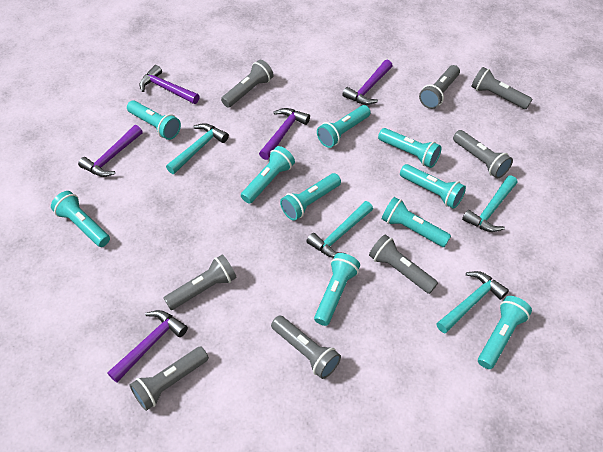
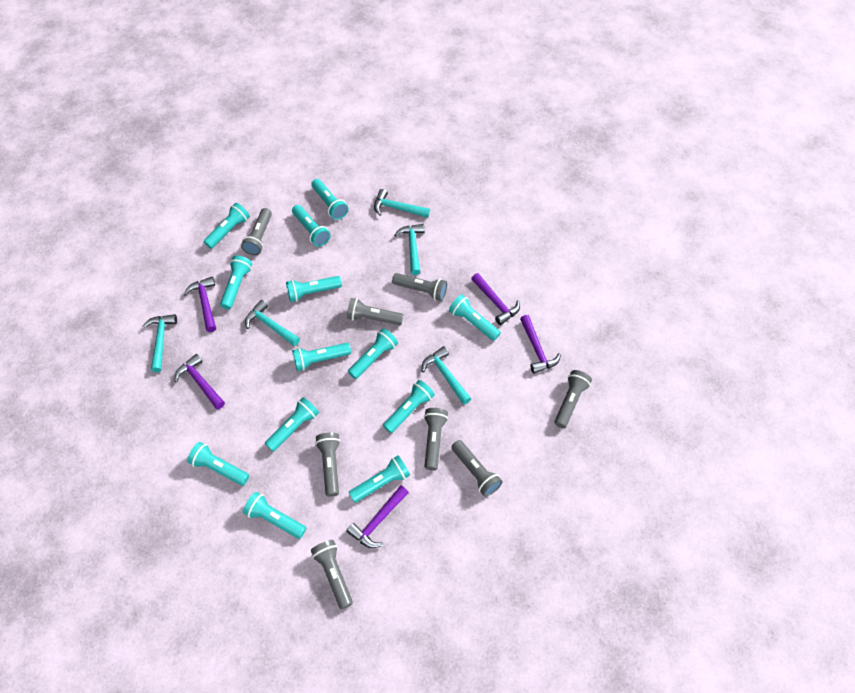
turquoise flashlight: [51,191,110,247] [127,100,181,140] [241,146,295,204] [280,173,341,221] [314,253,360,326] [317,105,371,148] [378,128,442,168] [382,197,451,247] [400,164,466,209] [478,296,532,369] = 10 -> [187,442,249,486] [204,203,250,249] [220,255,252,309] [243,492,306,539] [265,397,319,451] [286,276,342,302] [292,205,331,247] [292,343,351,371] [311,179,348,220] [348,328,398,379] [349,455,410,503] [383,380,435,433] [449,295,501,341] = 13
turquoise hammer: [166,123,229,174] [306,201,373,258] [436,271,509,333] [462,175,517,232] = 4 -> [142,314,177,372] [245,300,300,346] [374,189,430,218] [394,224,424,275] [422,346,471,405] = 5

